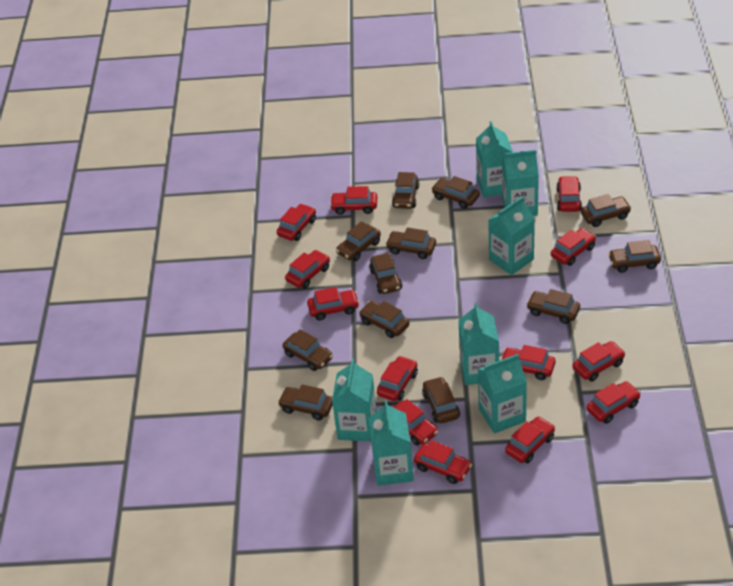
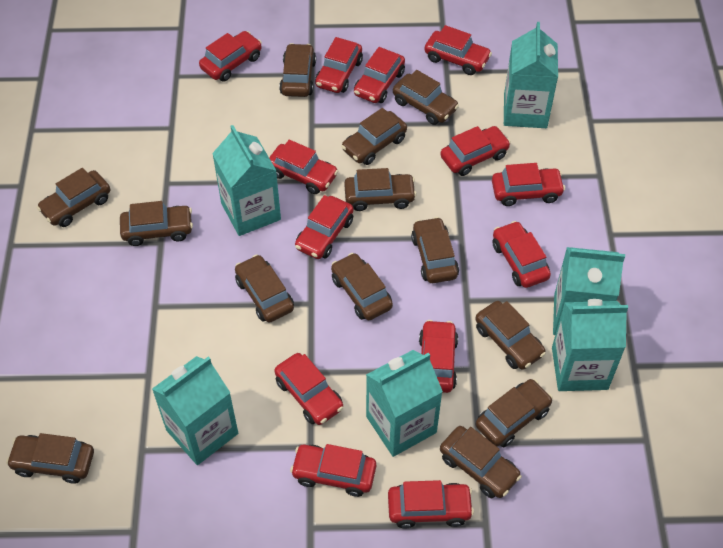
brown car: [278,384,333,421] [283,329,333,371] [336,221,381,261] [359,301,410,338] [369,253,402,294] [385,227,436,259] [392,172,419,209] [422,376,460,424] [431,176,480,209] [526,289,580,324] [581,194,632,227] [608,240,661,273] = 12 -> [6,433,94,484] [37,168,110,227] [120,201,193,246] [235,254,294,323] [279,43,316,97] [331,253,393,320] [341,108,407,165] [344,168,417,211] [393,70,459,125] [411,217,459,283] [440,426,522,498] [475,301,546,370] [476,379,553,447] = 13
turquoise carton: [332,359,377,441] [369,401,414,486] [458,303,499,385] [476,121,513,198] [478,354,527,434] [488,196,535,275] [502,150,539,216] = 7 -> [152,356,238,465] [212,125,281,236] [366,350,443,457] [504,22,558,128] [552,299,628,391] [553,247,625,335] = 6

